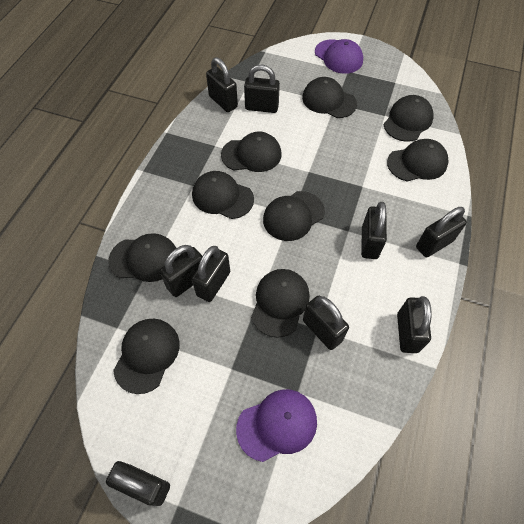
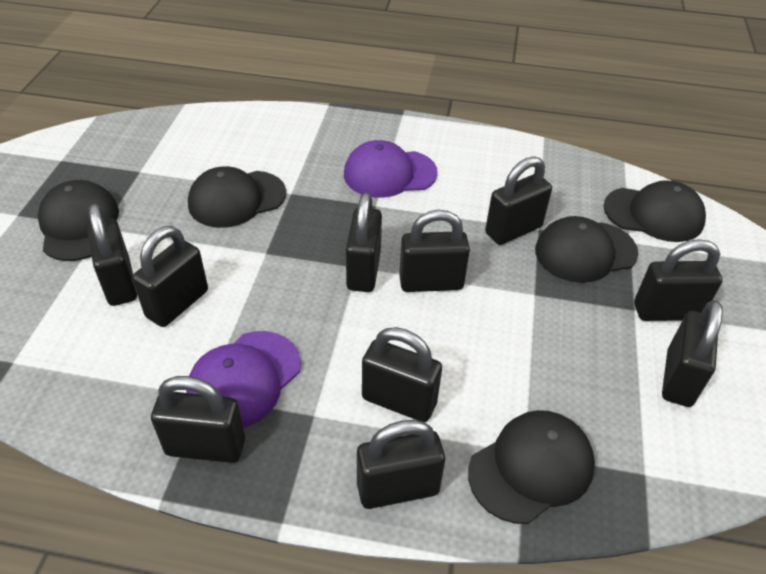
black cap: [109,233,176,282] [113,319,180,394] [192,171,254,219] [221,132,281,172] [251,269,310,338] [263,191,325,241] [302,77,357,118] [383,95,434,142] [387,139,449,182] = 9 -> [38,180,119,261] [188,166,286,228] [468,410,595,524] [535,216,638,283] [604,180,706,242] = 5
black padlock: [106,461,170,506] [159,245,202,297] [192,246,230,302] [206,57,238,112] [244,65,280,113] [303,296,349,350] [361,202,387,259] [397,296,432,353] [416,207,467,257] = 9 -> [87,204,137,306] [132,226,208,327] [151,376,245,463] [346,192,382,292] [357,420,445,509] [362,327,442,422] [399,210,470,292] [485,156,552,245] [634,239,723,321] [662,300,723,407] = 10

